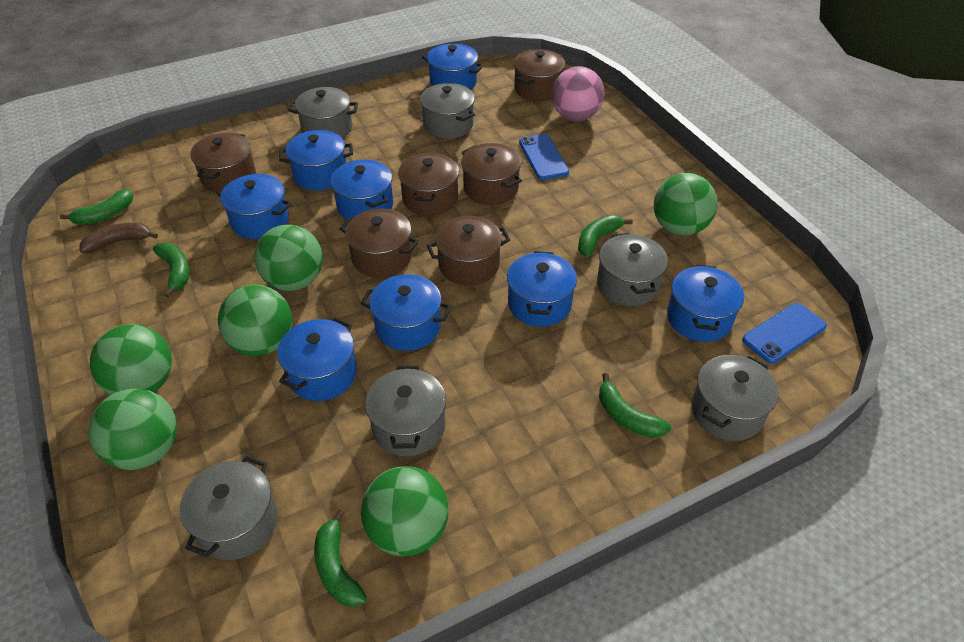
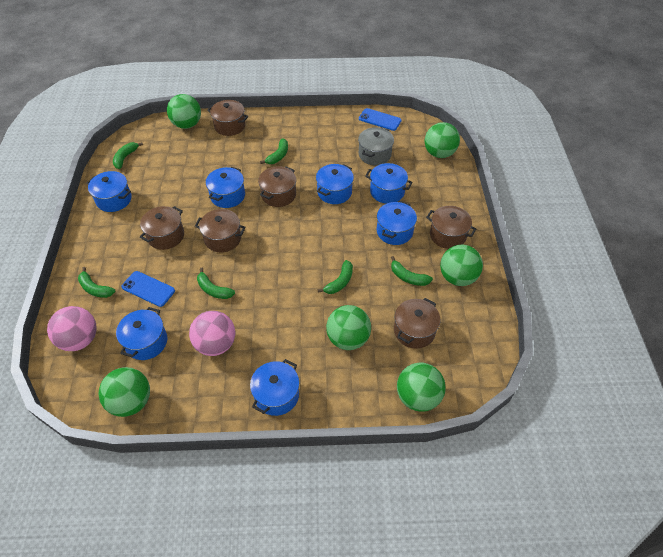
blue pot: [217,174,292,239] [277,318,357,401] [279,130,353,190] [330,160,393,220] [361,274,451,351] [422,43,484,90] [507,251,577,327] [667,264,744,342] = 8 -> [87,171,132,212] [116,307,167,360] [206,167,245,208] [250,359,299,416] [316,164,354,204] [365,163,413,204] [377,201,417,245] = 7
brown banana: [80,223,158,253] = 1 -> none = 0
green banana: [60,189,133,225] [153,243,190,297] [314,509,367,607] [578,215,633,257] [599,373,671,438] = 5 -> [78,267,116,298] [113,142,143,169] [197,268,235,299] [260,139,288,164] [318,260,353,294] [391,256,433,286] = 6
grey pot: [180,456,278,560] [288,87,358,138] [365,366,446,456] [420,83,475,139] [597,233,668,306] [691,355,779,441] = 6 -> [358,127,394,165] = 1
pink ball: [551,66,605,121] = 1 -> [47,306,97,351] [189,311,235,356] = 2

